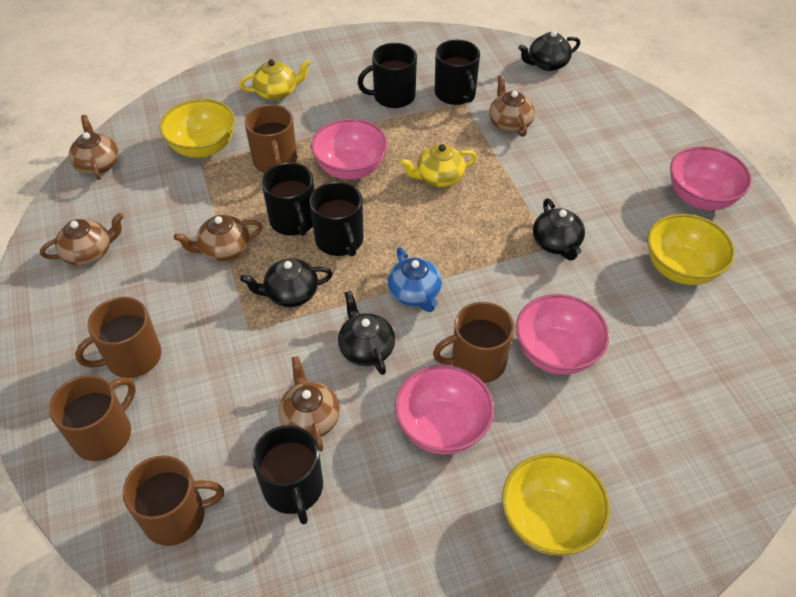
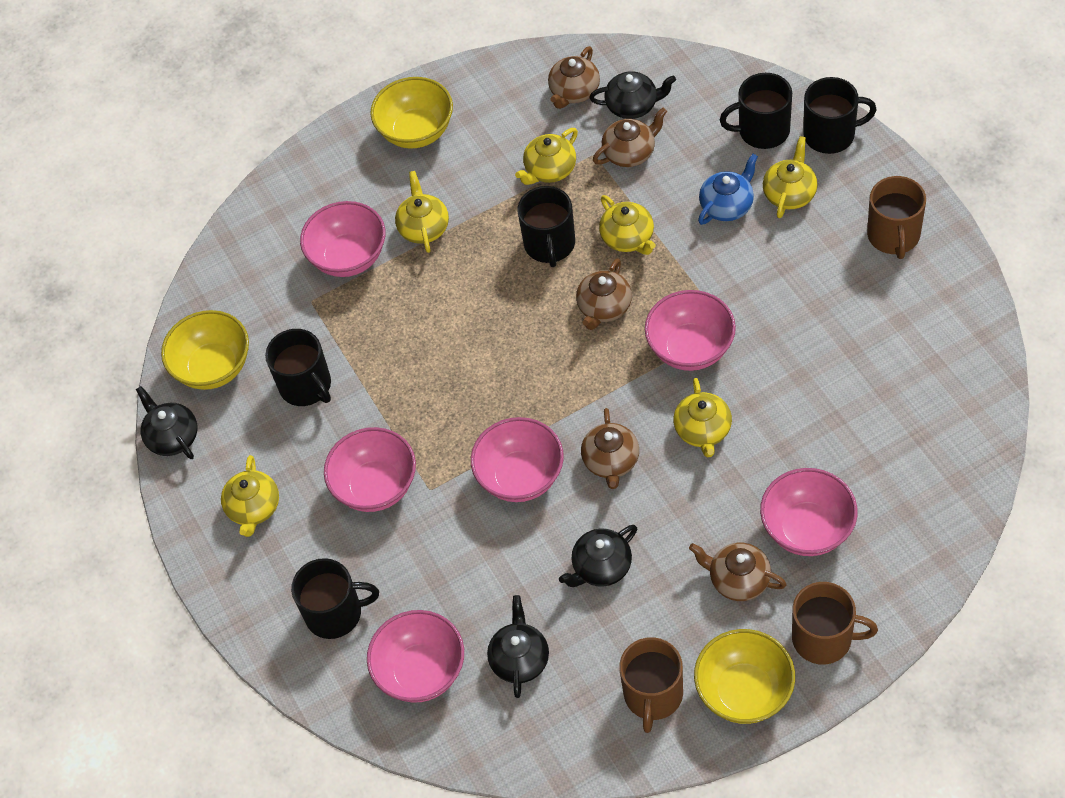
brown mug: [49,375,136,461] [75,297,161,378] [122,455,224,546] [245,104,297,173] [433,302,514,383] = 5 -> [619,637,683,733] [792,582,878,665] [867,176,926,259] = 3
pink bowl: [311,119,388,180] [395,365,494,454] [516,294,609,375] [670,146,752,210] = 4 -> [300,201,385,277] [324,427,416,512] [367,610,464,703] [471,417,564,502] [645,290,736,371] [760,468,858,556] = 6
yellow teapot: [240,59,311,100] [400,144,477,187] = 2 -> [221,455,279,537] [395,171,449,253] [515,128,578,185] [599,195,656,255] [673,378,732,457] [763,136,818,218] = 6

